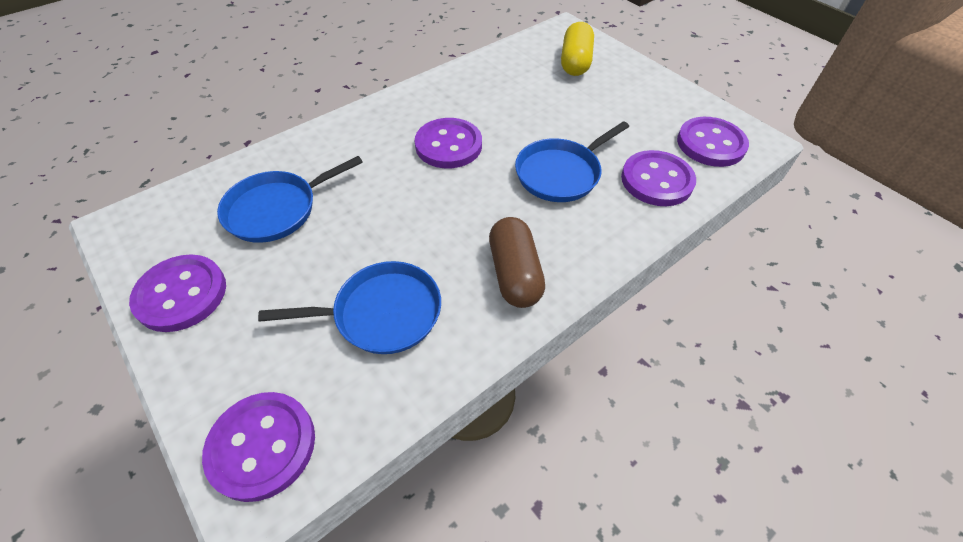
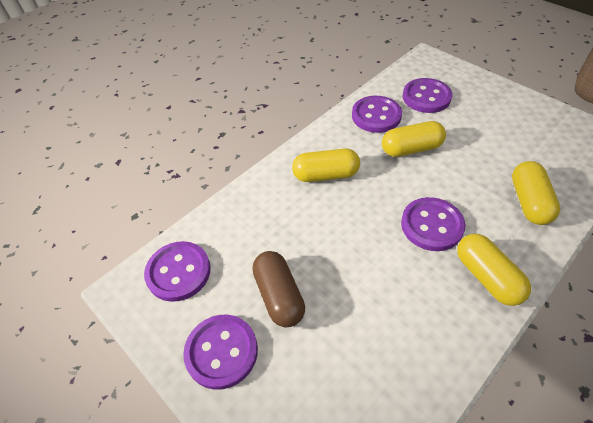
blue pan: [217,156,363,243] [258,261,441,354] [515,121,629,202] = 3 -> none = 0
yellow capsule: [561,22,594,76] = 1 -> [292,148,360,182] [382,121,446,157] [457,234,531,306] [512,161,560,225] = 4

